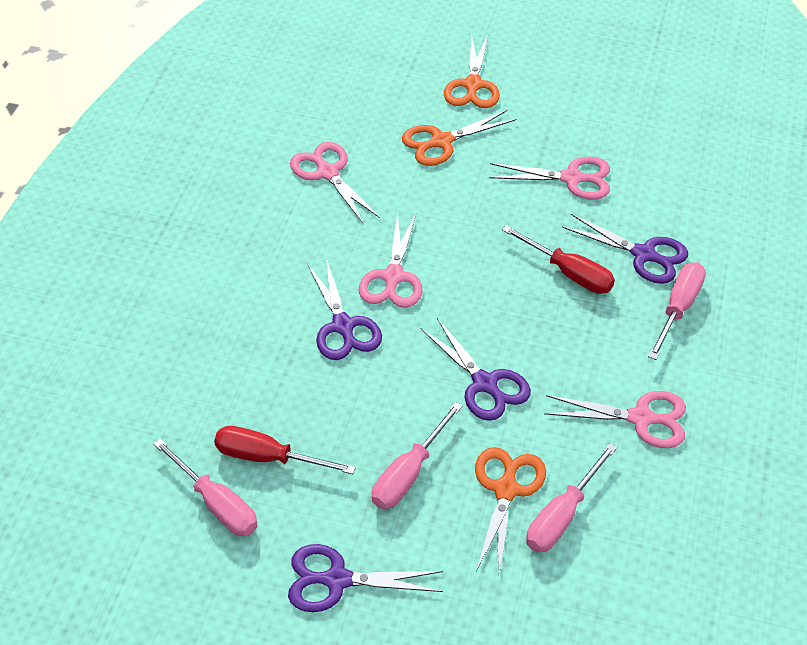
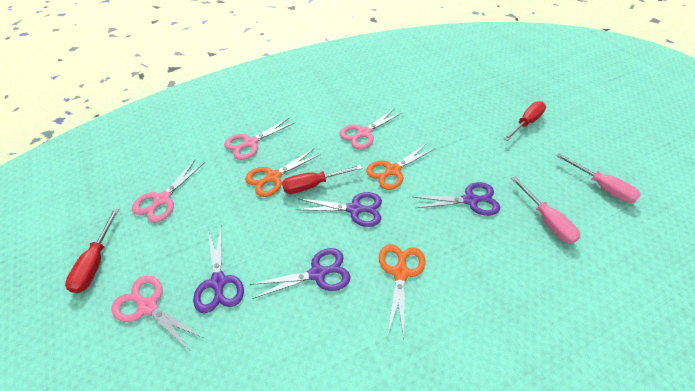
pink screwdriver: [153,439,258,536] [372,402,463,509] [526,443,617,552] [648,262,706,360] = 4 -> [511,176,580,244] [556,153,641,203] = 2
red screwdriver: [214,426,356,474] [502,225,615,294] = 2 -> [65,209,119,293] [282,165,363,194] [504,101,546,141] = 3

